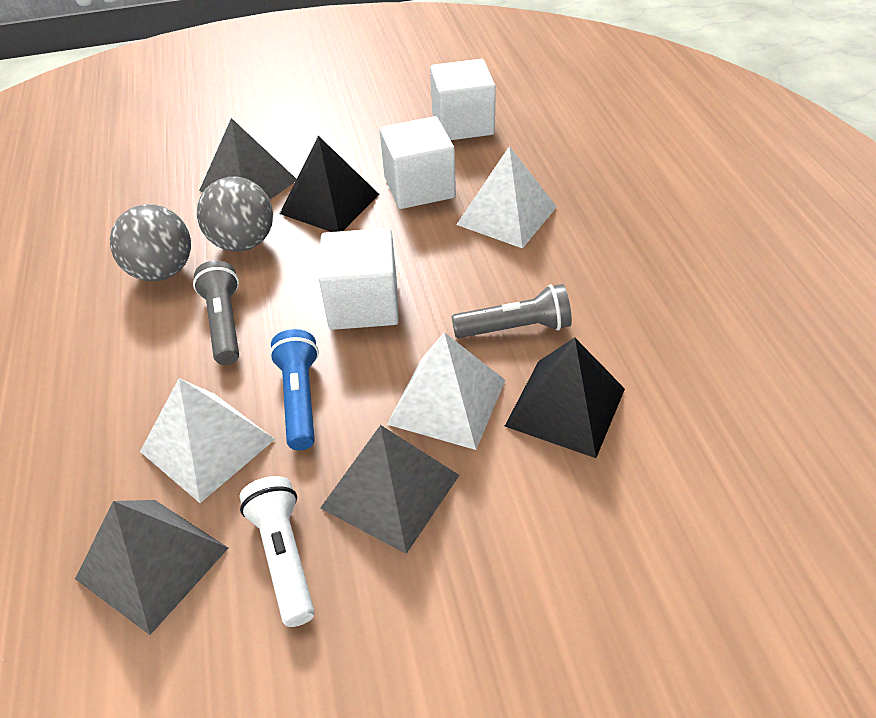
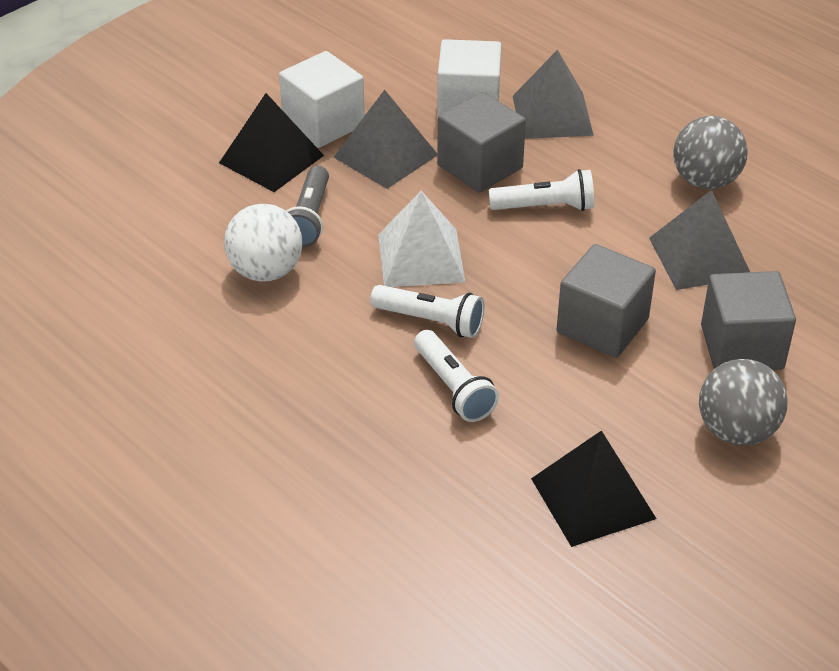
blue flashlight: [269,329,319,450] = 1 -> none = 0
grey cube: none = 0 -> [437,92,526,193] [557,244,656,358] [701,271,796,370] = 3
grey flashlight: [193,260,239,365] [451,284,572,338] = 2 -> [286,166,329,247] = 1
white ball: none = 0 -> [224,204,303,282] = 1
white cube: [319,228,399,330] [380,116,456,209] [430,59,496,140] = 3 -> [279,51,365,148] [437,39,501,119] = 2
white flashlight: [240,476,314,627] = 1 -> [370,285,484,338] [414,330,499,422] [489,169,594,211] = 3
white pyramid: [140,378,275,503] [387,332,505,450] [456,146,557,248] = 3 -> [378,191,465,287] = 1

